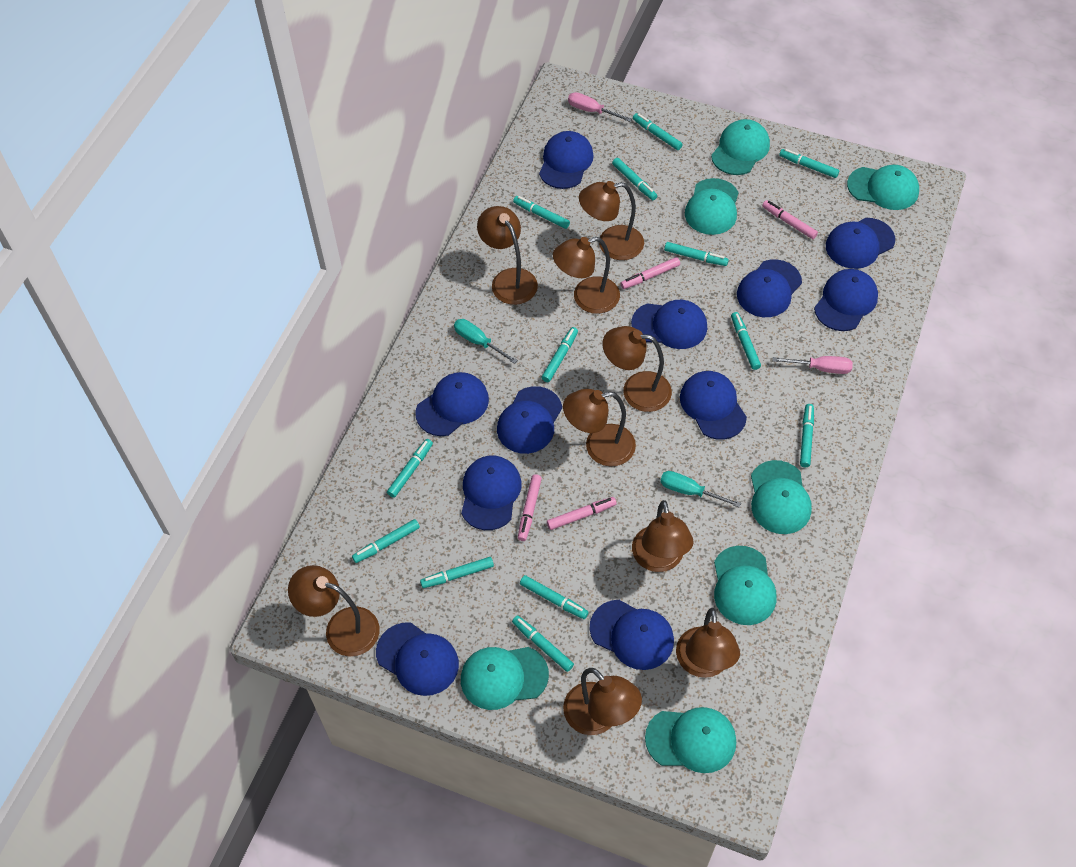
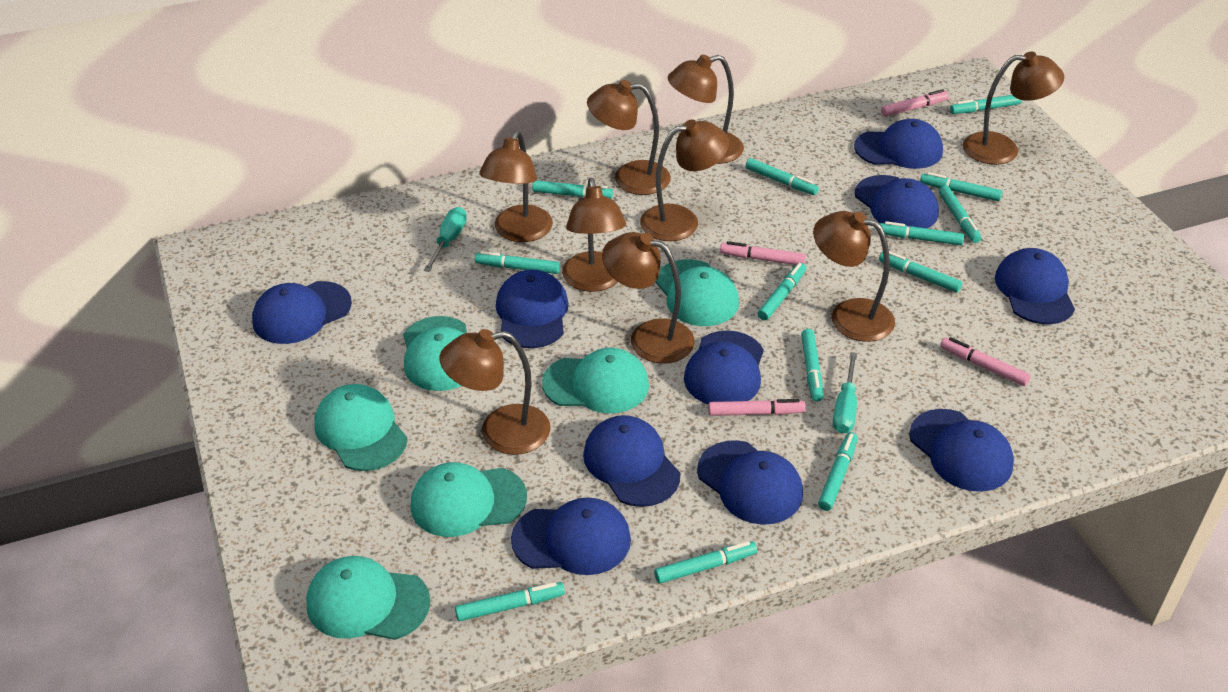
blue cap: [376,622,459,696] [416,372,489,436] [461,456,521,530] [497,386,562,454] [539,131,594,189] [590,600,674,670] [631,300,707,349] [680,371,747,440] [737,259,802,317] [814,269,878,331] [826,218,895,269] = 11 -> [252,281,352,344] [496,269,569,348] [511,497,631,575] [583,415,681,507] [684,330,764,404] [697,440,803,525] [854,119,943,169] [855,175,939,229] [909,409,1014,492] [995,248,1075,325] = 10
pink screwdriver: [568,92,632,122] [773,356,853,374] = 2 -> none = 0
turquoise cap: [461,647,549,710] [645,707,736,773] [685,178,739,235] [711,119,770,175] [714,546,777,625] [751,460,812,534] [847,165,919,210] = 7 -> [306,556,430,640] [314,384,408,471] [403,316,467,391] [410,462,527,537] [542,347,649,414] [655,259,739,326] = 6

